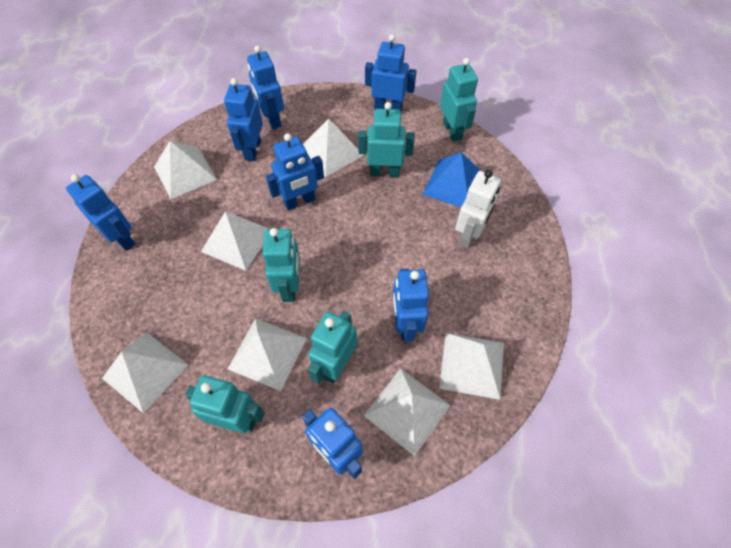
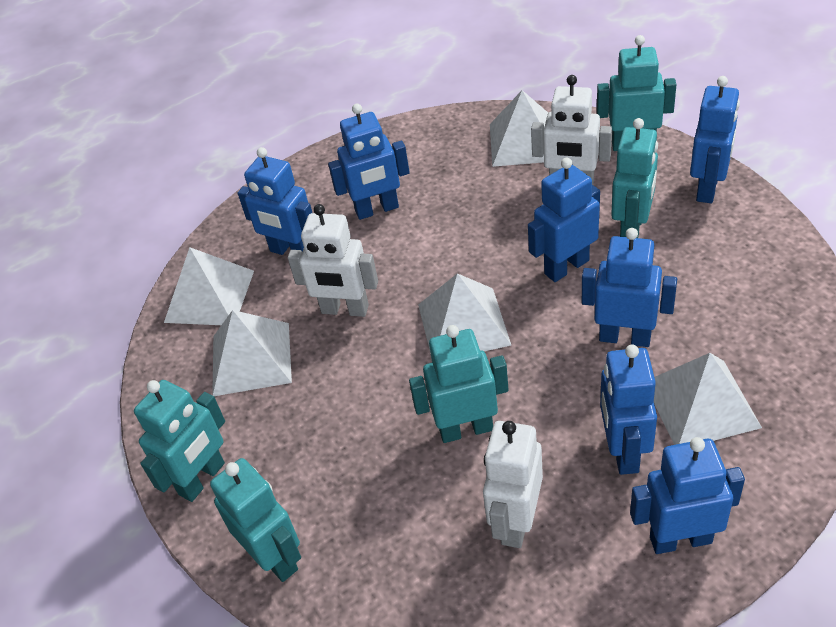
blue pyramid: [422,152,480,208] = 1 -> none = 0
white pyramid: [102,333,188,414] [154,141,217,199] [201,211,269,271] [228,318,307,391] [303,118,364,178] [364,368,451,456] [439,333,504,400] = 7 -> [164,247,254,325] [212,310,292,396] [418,273,511,353] [490,90,548,167] [654,353,762,445] = 5
white robot: [455,170,501,248] = 1 -> [288,204,378,317] [483,421,543,548] [531,75,612,185] = 3

